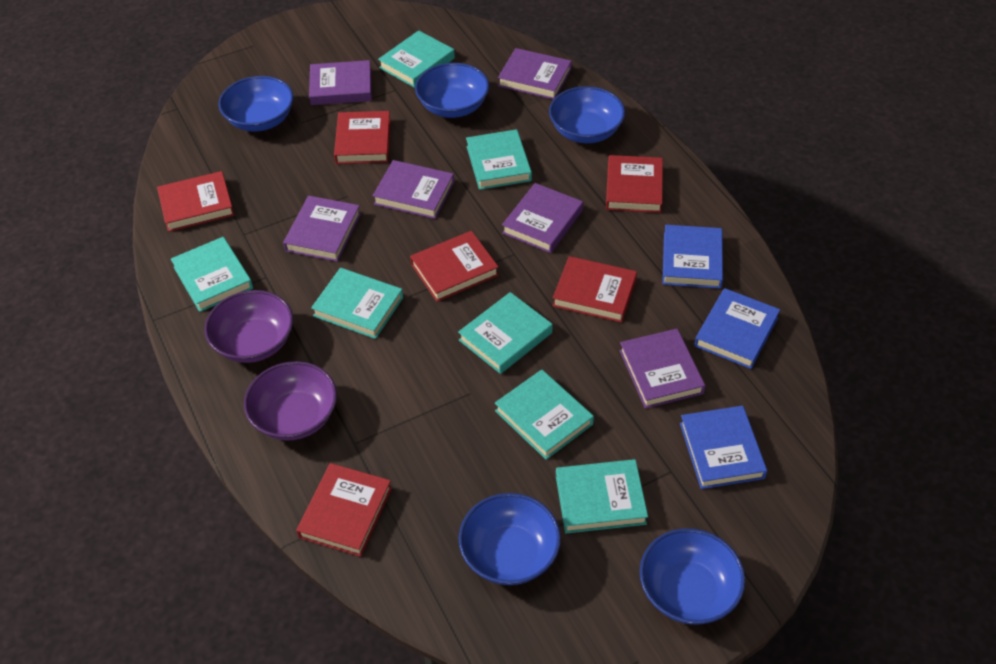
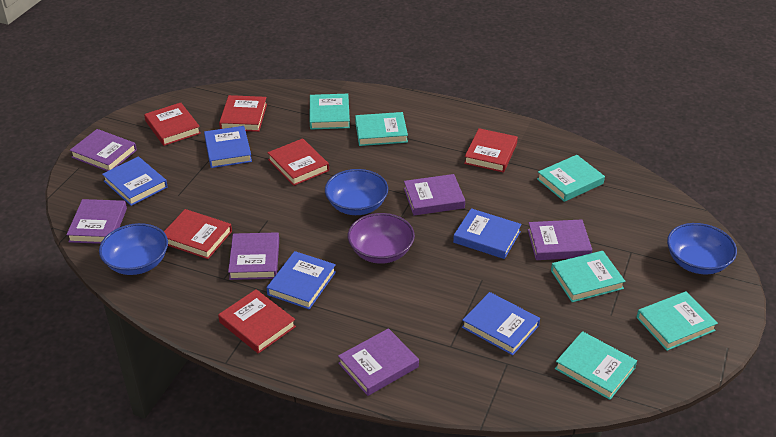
blue book: [662,225,723,289] [680,405,767,489] [694,288,780,369] = 3 -> [102,157,168,206] [204,126,252,168] [267,251,336,309] [453,208,522,259] [462,292,540,355] = 5
blue bowl: [218,76,294,132] [415,63,489,118] [459,493,561,585] [549,86,625,143] [639,528,745,624] = 5 -> [99,223,168,275] [325,169,388,215] [667,223,737,274] = 3
purple bowl: [204,290,293,363] [244,361,337,441] = 2 -> [348,213,415,264] = 1
turquoise book: [171,237,253,312] [311,268,403,339] [378,30,455,88] [458,292,553,374] [466,129,532,190] [495,369,594,460] [556,459,648,533] = 7 -> [310,94,350,130] [355,112,408,146] [537,155,605,202] [551,251,626,302] [555,331,637,400] [636,291,718,351] = 6

